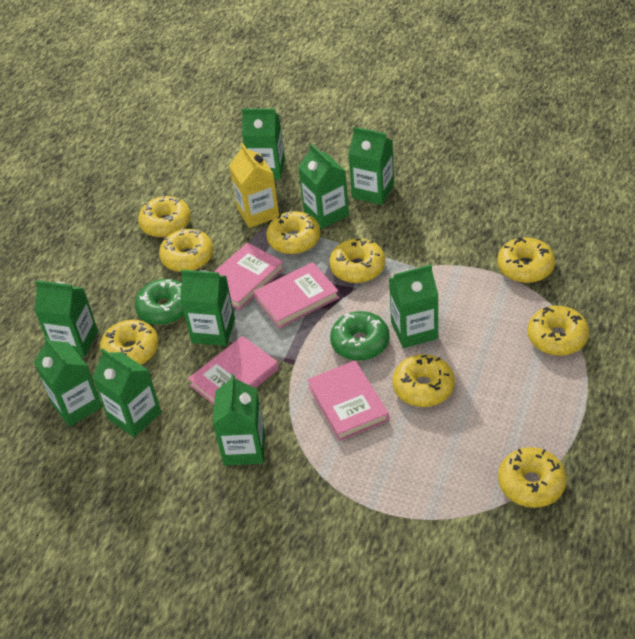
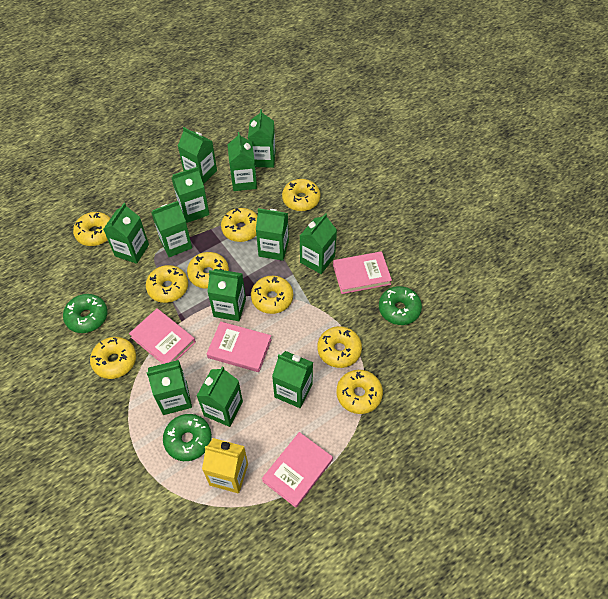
green carton: [34,280,98,357] [34,336,102,427] [92,348,161,437] [180,270,235,346] [213,374,265,466] [242,109,285,179] [298,144,349,229] [348,127,394,205] [389,264,438,348] = 9 -> [103,203,149,264] [147,360,192,415] [151,201,192,257] [171,167,209,223] [178,127,217,184] [197,367,243,427] [207,269,246,321] [227,132,257,191] [248,109,275,168] [256,208,289,261] [272,351,313,408] [300,213,337,274] = 12
green donut: [135,279,184,325] [330,311,390,361] = 2 -> [63,294,108,333] [163,414,212,461] [379,286,422,325] = 3

